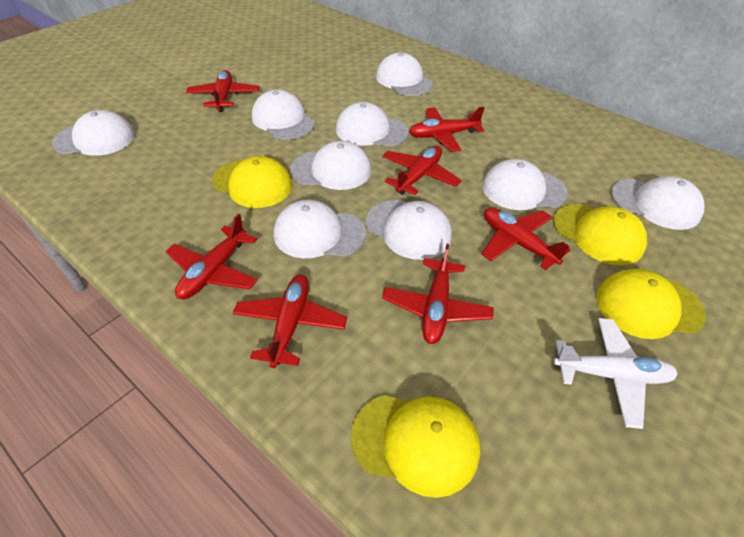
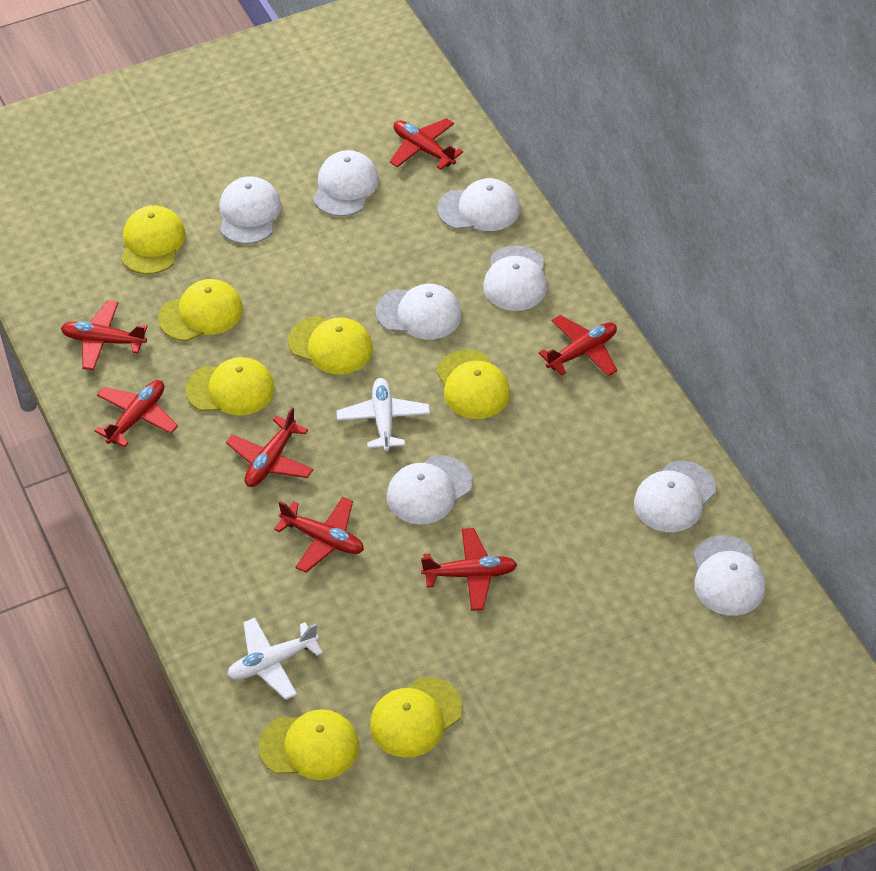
white cap: [52,110,135,156] [252,89,315,140] [274,200,366,258] [290,141,371,190] [336,102,409,147] [366,200,452,260] [376,52,433,96] [482,159,568,210] [611,176,705,230] = 9 -> [220,176,281,244] [313,150,379,216] [376,284,461,339] [387,455,472,524] [437,178,520,231] [483,245,547,311] [634,461,716,532] [693,535,766,616] = 8
white plane: [553,318,678,429] = 1 -> [227,618,323,700] [337,378,430,451] = 2
yellow cap: [212,156,292,208] [351,395,480,498] [553,204,647,265] [596,269,706,339] = 4 -> [121,205,186,274] [158,279,243,341] [185,357,275,415] [258,709,359,780] [288,316,373,374] [370,677,462,758] [436,350,510,419] = 7

